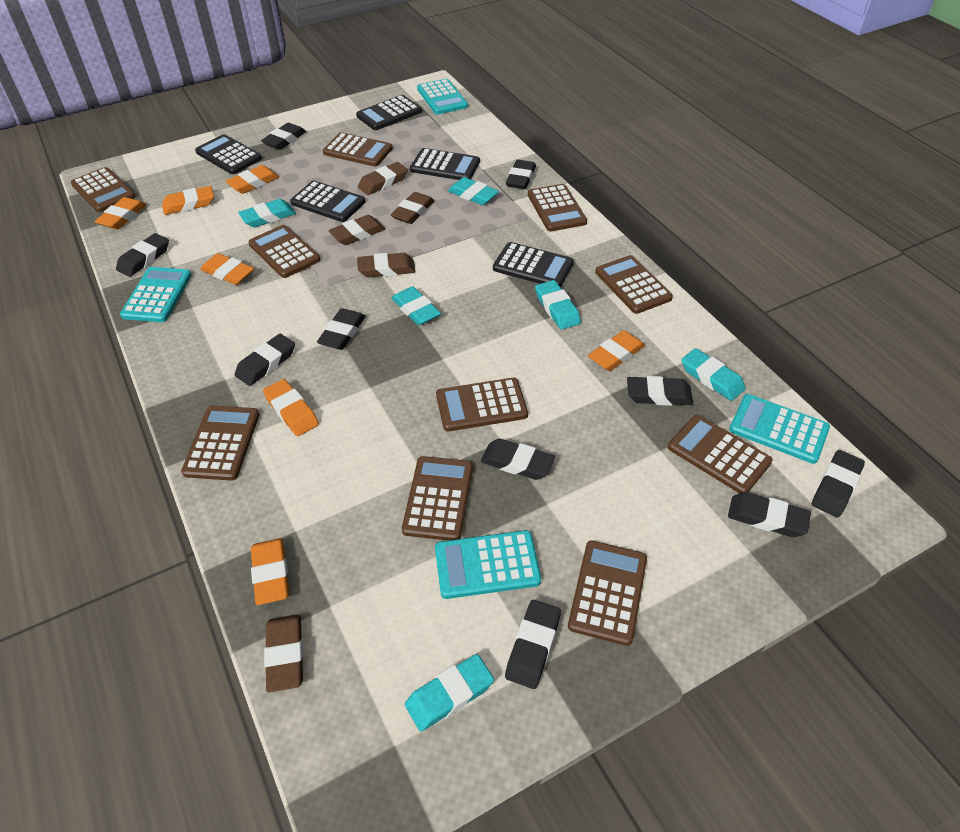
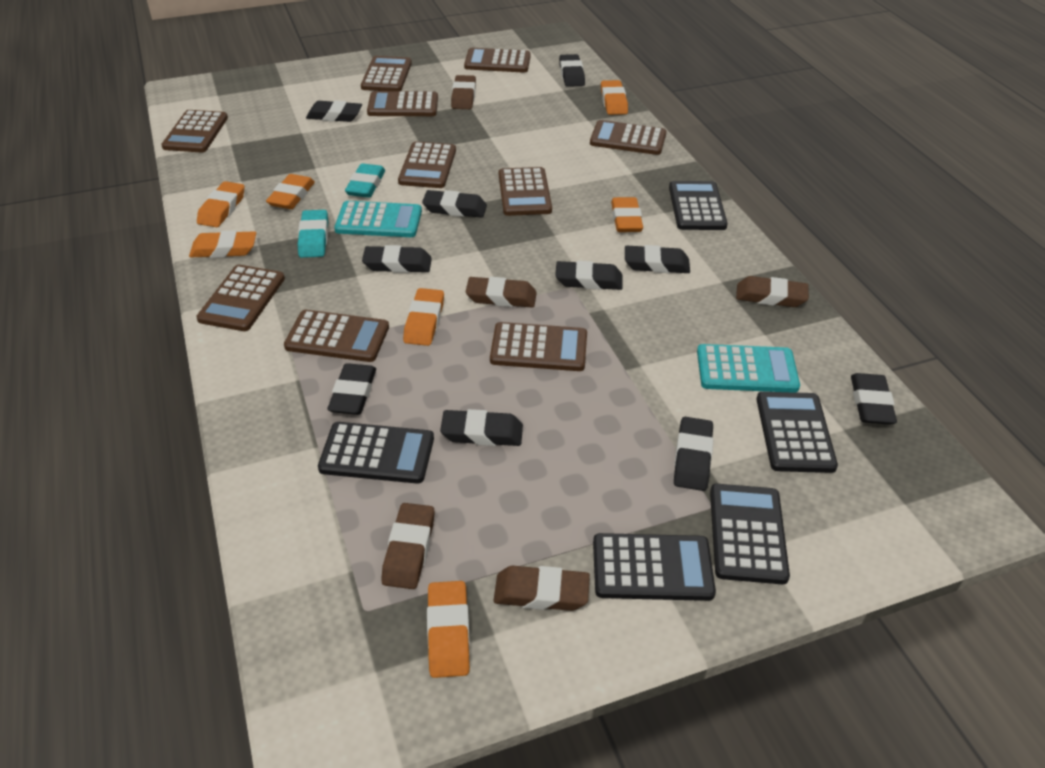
turquoise calculator: [120,267,191,322] [417,79,468,114] [435,530,541,599] [729,394,830,464] = 4 -> [334,201,422,237] [697,344,800,393] = 2
turquoise eraser: [238,199,296,227] [391,286,441,325] [405,654,494,732] [448,177,499,205] [535,280,581,330] [681,348,745,401] = 6 -> [298,210,328,258] [345,163,385,198] = 2

